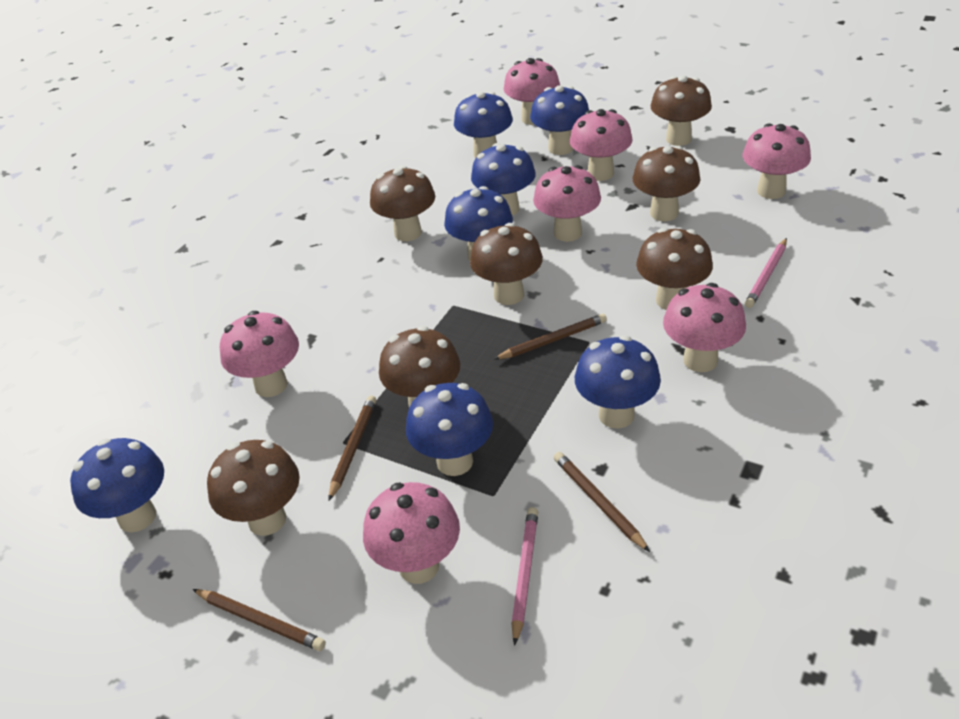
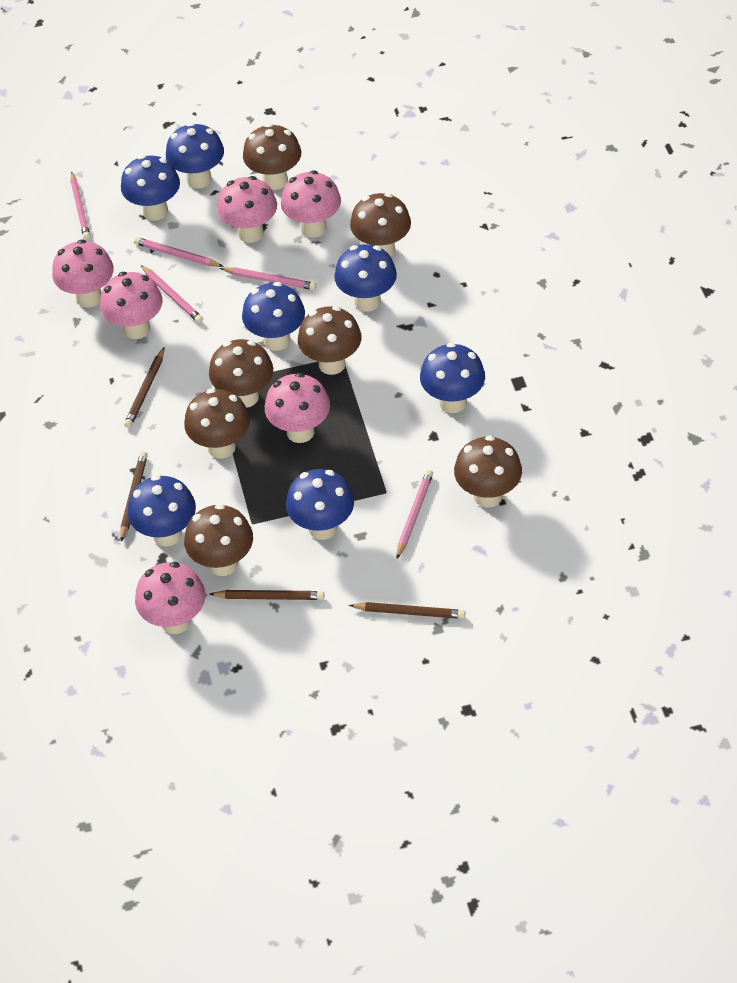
pink mushroom: [220,311,299,397] [363,482,460,584] [504,58,560,125] [533,165,601,242] [570,109,633,181] [663,283,746,372] [742,123,811,199] = 7 -> [52,239,114,308] [100,272,163,339] [135,562,205,634] [217,176,277,243] [265,372,330,443] [281,170,341,238] = 6
pink pencil: [511,507,538,646] [745,238,787,308] = 2 -> [70,172,90,240] [134,237,224,267] [141,265,203,323] [220,267,317,290] [396,470,433,559] = 5

